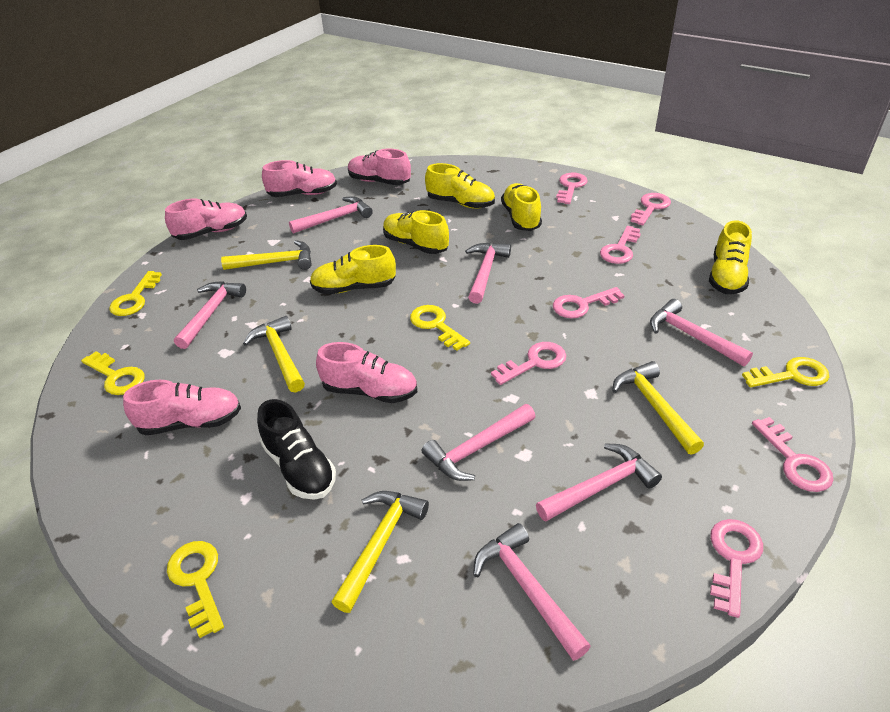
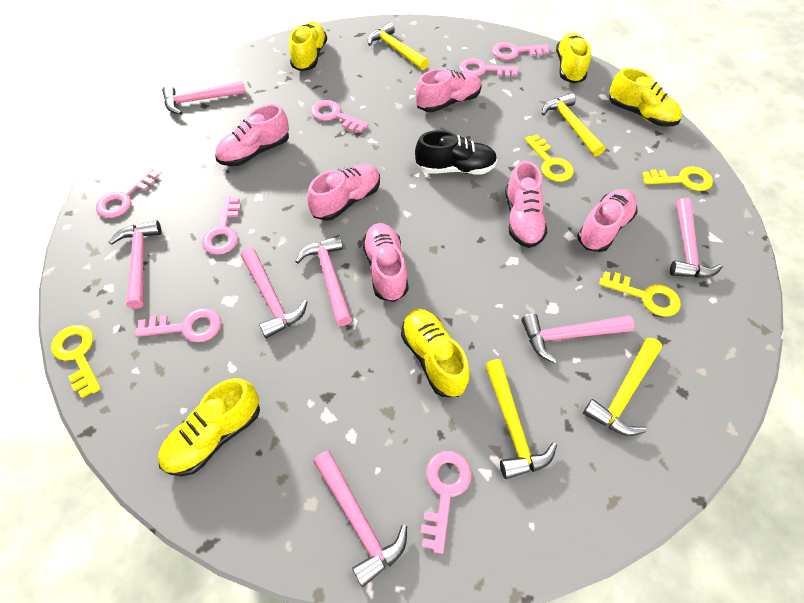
pink shoe: [123,380,241,436] [165,199,247,240] [262,160,337,197] [316,342,417,403] [348,149,411,185] = 5 -> [215,104,289,166] [307,164,380,221] [362,223,409,302] [415,69,482,112] [505,161,547,248] [577,189,637,252] = 6
yellow key: [81,351,145,395] [109,271,162,316] [167,541,224,638] [410,305,470,351] [742,357,829,387] = 5 -> [51,325,101,398] [525,135,574,182] [599,271,681,317] [643,167,713,191] = 4

